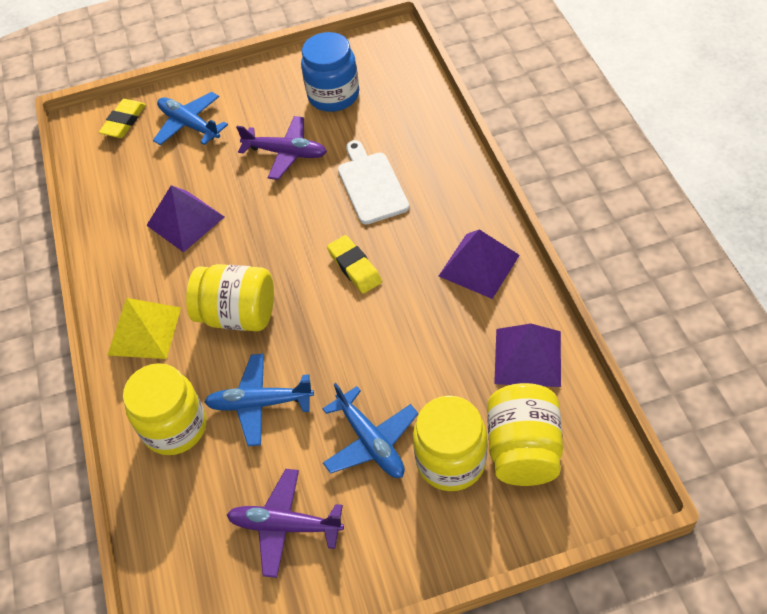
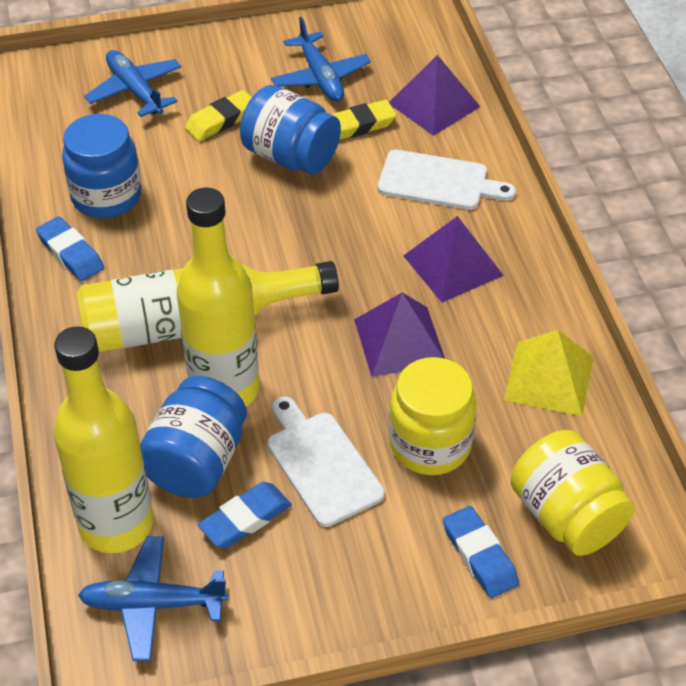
blue eraser: none = 0 -> [36,216,104,281] [198,482,291,548] [443,506,519,598] = 3
blue jar: [301,32,359,112] = 1 -> [62,114,142,218] [140,376,247,498] [240,85,341,174] = 3
purple plane: [227,469,344,578] [236,116,327,180] = 2 -> none = 0
white cutting board: [338,140,410,225] = 1 -> [267,396,385,527] [377,150,516,210] = 2
yellow bottle: none = 0 -> [53,326,153,553] [76,261,339,352] [177,188,259,407] = 3
yellow jar: [123,363,206,455] [186,264,274,331] [413,395,487,491] [487,383,563,486] = 4 -> [389,357,477,475] [510,430,635,556] = 2

